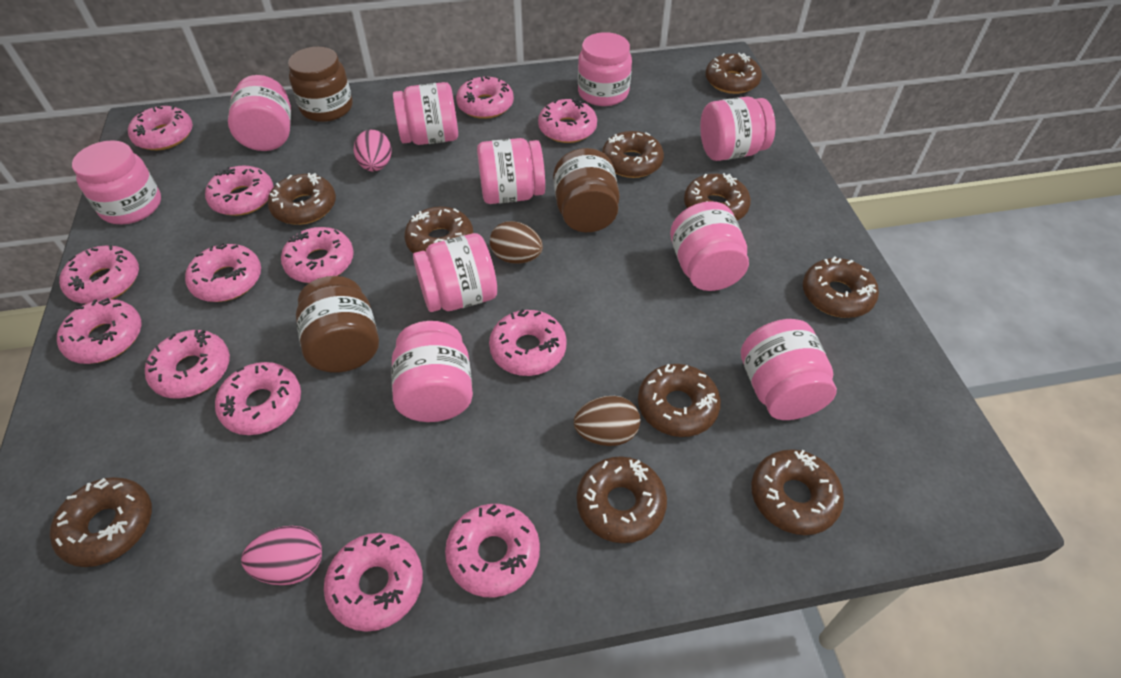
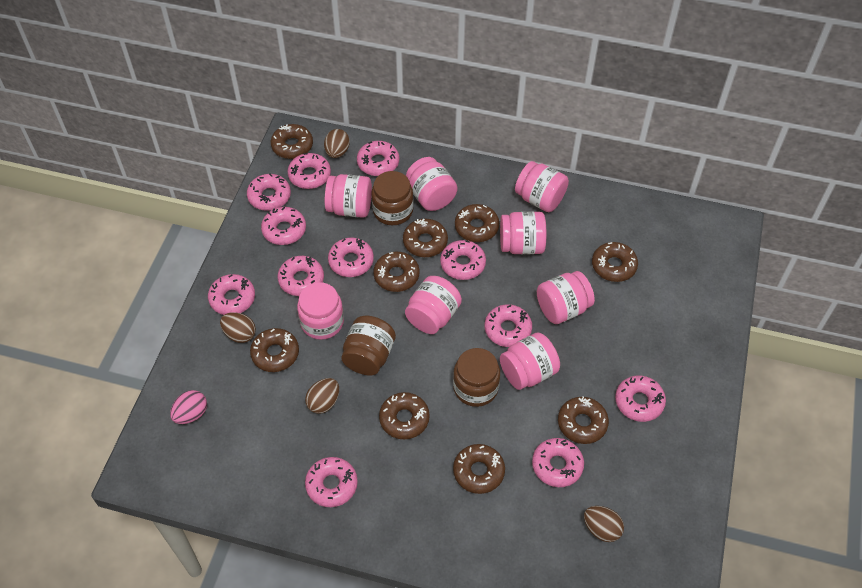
brown donut: [49,477,152,567] [268,173,336,225] [404,207,473,253] [577,456,667,543] [602,131,664,178] [638,364,721,437] [684,173,751,220] [705,53,762,94] [751,449,844,535] [803,257,879,318] = 10 -> [250,328,299,372] [271,124,313,159] [373,252,419,292] [379,392,430,439] [403,219,448,257] [453,444,505,494] [455,204,499,242] [558,397,609,444] [592,242,638,282] = 9
brown egg: [490,221,543,264] [574,396,640,446] = 2 -> [220,312,256,343] [305,378,339,414] [324,129,350,158] [584,506,624,542] = 4
pink donut: [57,298,142,364] [59,245,139,304] [128,105,193,150] [145,330,230,398] [185,242,261,302] [205,165,274,216] [215,362,301,435] [281,227,354,283] [324,533,423,632] [445,504,540,598] [456,76,514,119] [489,309,567,376] [538,98,597,143] = 13 -> [208,274,255,315] [247,174,291,211] [261,207,306,245] [278,256,324,296] [287,153,331,189] [305,457,358,507] [328,238,374,277] [357,141,399,176] [440,240,486,280] [485,304,532,347] [532,438,584,487] [615,376,666,422] = 12
pink egg: [241,526,322,585] [353,130,392,171] = 2 -> [170,390,207,424] = 1
pink jar: [72,140,161,224] [228,75,291,151] [391,321,473,422] [393,82,458,145] [413,233,497,312] [477,138,545,204] [578,32,632,106] [670,201,749,291] [700,96,775,161] [741,319,837,420] = 10 -> [297,282,344,340] [325,174,372,218] [405,276,462,334] [406,157,458,211] [500,212,546,255] [500,332,560,390] [515,161,569,212] [537,271,595,324] = 8

